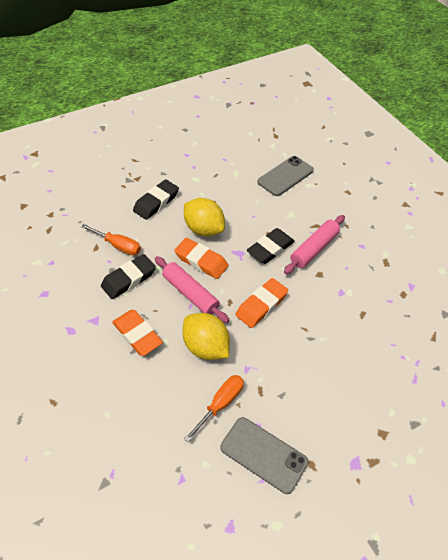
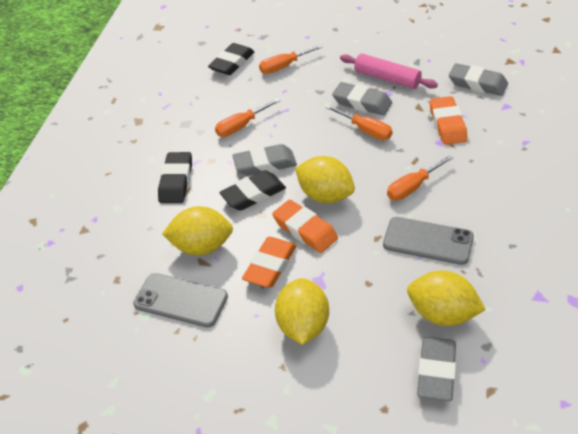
grey eraser: none = 0 -> [232,144,297,176] [332,82,392,116] [417,337,456,401] [449,63,508,96] = 4
orange screwdriver: [81,224,141,255] [184,375,244,442] = 2 -> [215,98,280,137] [259,45,323,74] [326,105,393,140] [387,155,453,200] = 4
pink rolling pin: [155,256,229,323] [284,215,345,274] = 2 -> [340,53,438,89] = 1
yellow lemon: [182,313,230,360] [184,198,225,237] = 2 -> [162,206,233,256] [275,278,329,345] [295,156,355,203] [407,270,486,326] = 4

